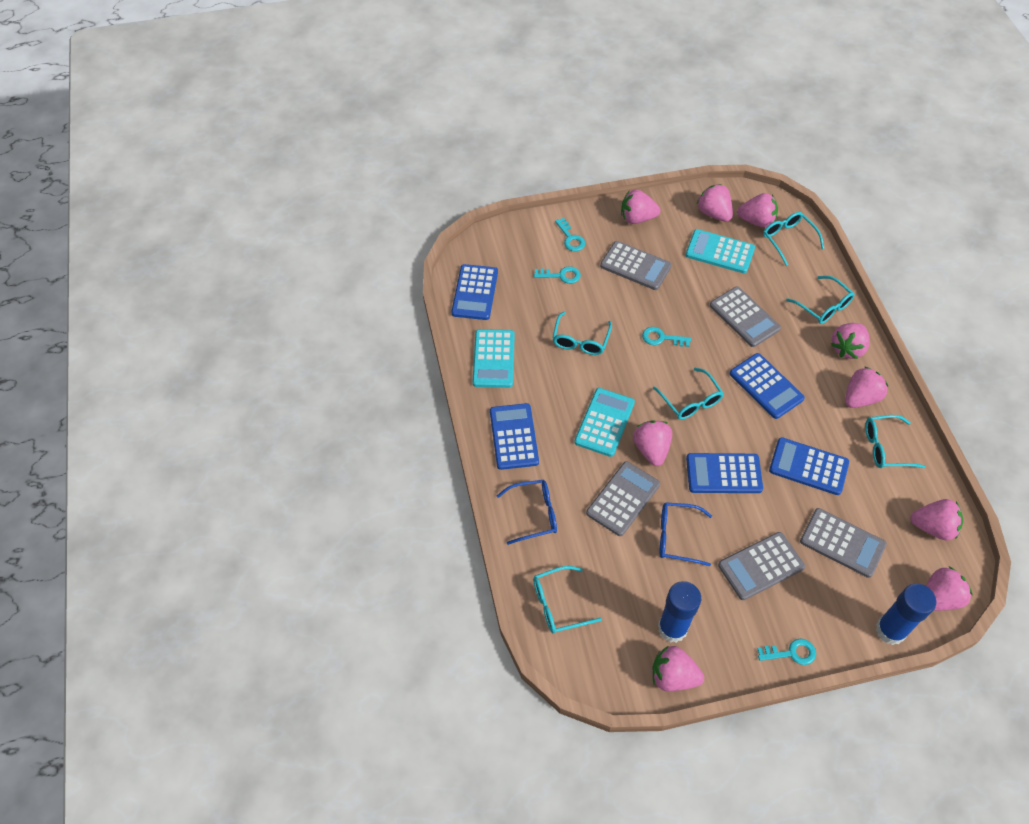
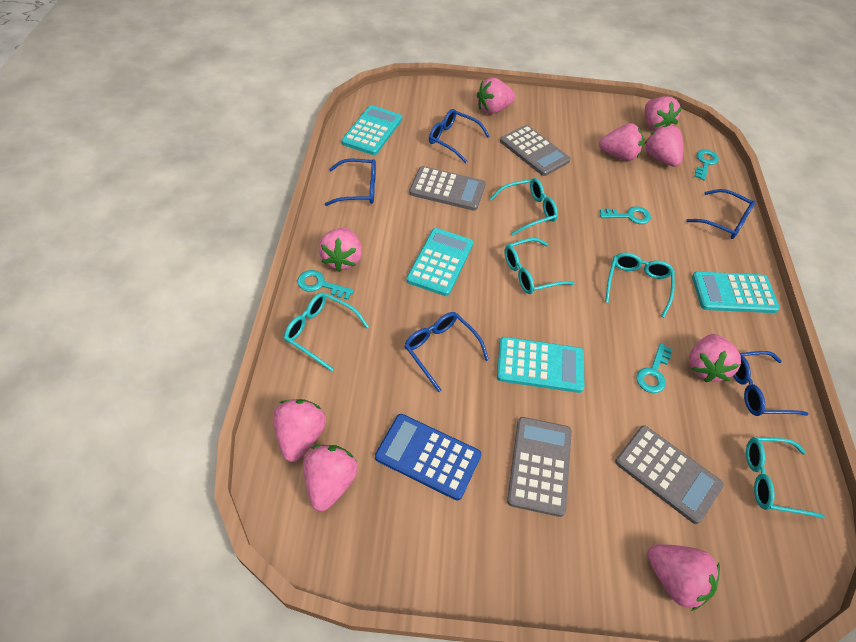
blue calculator: [451,264,498,320] [490,403,539,470] [686,453,763,493] [730,353,805,419] [769,437,849,495] = 5 -> [375,414,481,500] = 1
blue glasses: [497,480,557,545] [660,502,712,566] = 2 -> [325,158,376,206] [404,312,489,392] [429,109,490,163] [686,189,756,239] [733,351,808,416] = 5
blue glue stick: [658,581,701,643] [876,584,936,645] = 2 -> none = 0
grey calculator: [586,461,660,536] [600,241,672,290] [710,287,781,347] [718,532,805,600] [800,508,887,578] = 5 -> [409,166,486,211] [500,125,571,176] [507,417,572,517] [615,425,724,524] = 4
turquoise calculator: [472,329,515,388] [574,388,635,457] [685,229,755,273] = 3 -> [342,105,402,155] [406,228,473,296] [497,337,584,393] [692,272,780,313] = 4
turquoise glasses: [533,566,602,633] [553,311,612,355] [653,368,724,420] [763,212,824,266] [786,276,855,324] [865,415,925,468] = 6 -> [284,292,369,372] [490,178,558,236] [504,238,575,294] [605,253,675,317] [746,437,825,519] = 5

